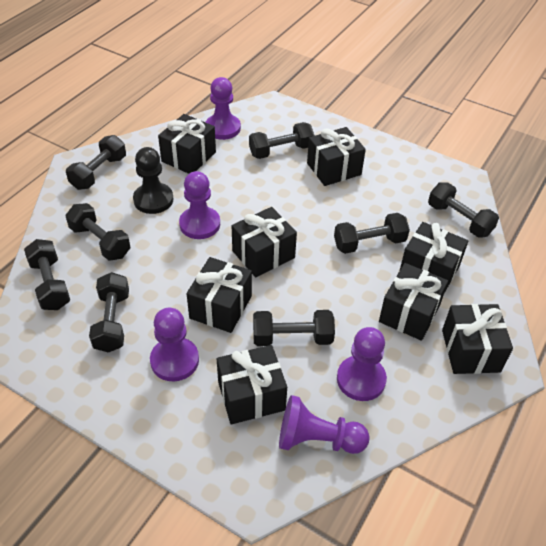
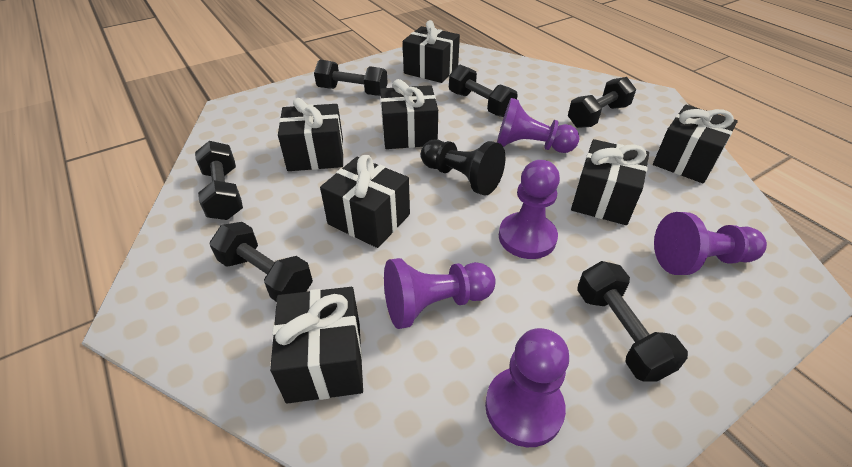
black dumbbell: [24,239,70,310] [66,135,126,190] [66,203,131,260] [89,272,129,353] [249,122,314,159] [253,310,335,346] [334,213,410,254] [428,182,499,238] = 8 -> [195,141,243,220] [209,222,313,302] [314,60,388,96] [449,65,518,117] [568,77,636,128] [577,261,688,382] = 6
black gift: [158,114,216,174] [186,257,252,333] [217,345,287,424] [232,207,297,277] [307,127,366,186] [379,263,448,341] [400,222,468,293] [442,304,513,374] = 8 -> [270,287,363,404] [278,98,344,171] [320,155,410,248] [380,79,438,149] [403,20,460,83] [571,139,649,225] [653,105,738,184] = 7

